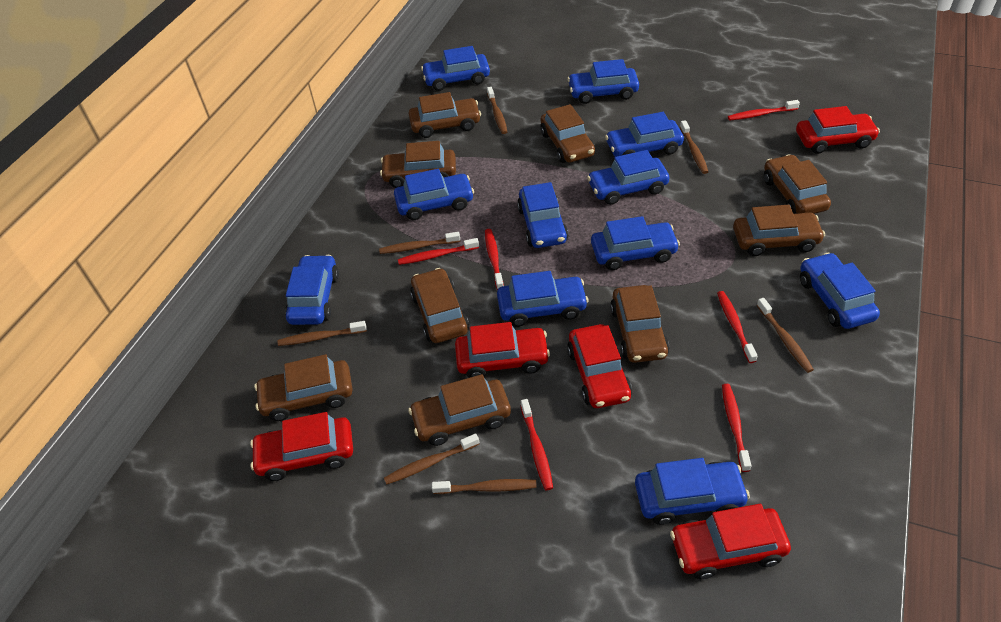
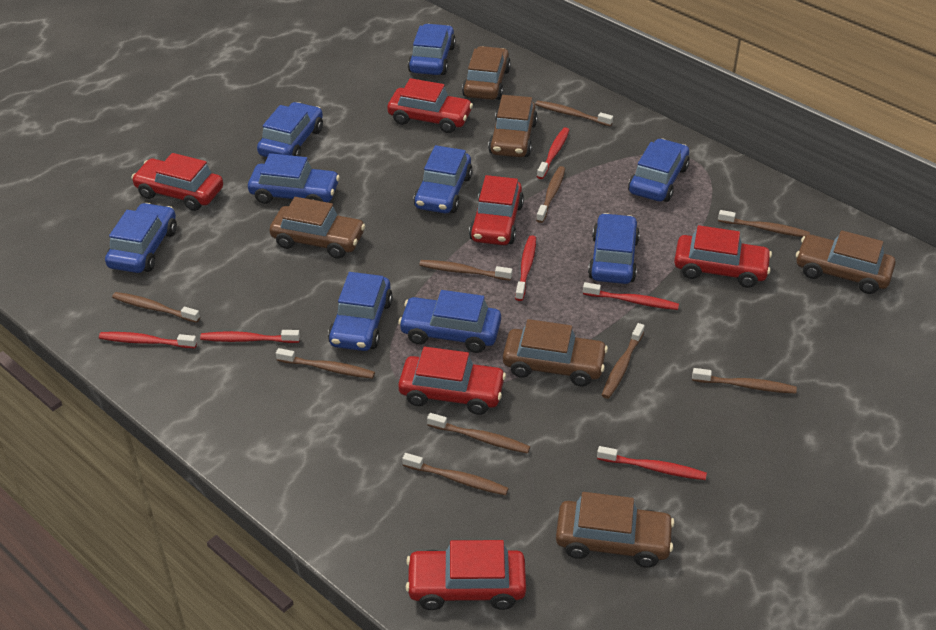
blue car: [285,255,339,325] [394,169,474,220] [421,46,490,91] [497,271,589,327] [517,182,568,248] [567,59,639,104] [587,150,669,205] [591,216,680,270] [605,112,684,157] [635,458,750,525] [800,252,880,329] = 11 -> [105,203,177,273] [248,153,340,204] [257,102,323,157] [328,272,393,351] [398,290,501,353] [408,24,456,75] [413,145,473,213] [588,213,640,284] [628,138,690,202] = 9
brown car: [254,354,353,421] [380,141,456,188] [408,374,511,446] [409,92,481,138] [410,268,469,343] [540,104,595,163] [610,285,669,363] [733,205,825,256] [764,154,831,214] = 9 -> [270,197,366,258] [462,46,511,100] [488,95,538,157] [503,319,608,386] [556,492,675,567] [796,230,896,294] = 6
brown toothbrush: [278,321,367,346] [379,232,460,254] [384,433,479,485] [432,479,537,494] [487,87,507,134] [680,120,708,174] [757,298,814,373] = 7 -> [112,292,200,323] [276,348,375,379] [402,453,509,495] [419,260,512,281] [427,413,530,454] [535,100,613,126] [536,166,565,223] [602,323,645,399] [692,368,797,394] [718,210,810,237] = 10
red car: [250,412,353,481] [455,322,550,378] [567,324,632,408] [670,504,791,580] [796,106,880,154] = 5 -> [131,153,223,211] [387,78,473,133] [398,347,506,415] [406,540,526,610] [469,175,524,245] [674,225,772,288] = 6

